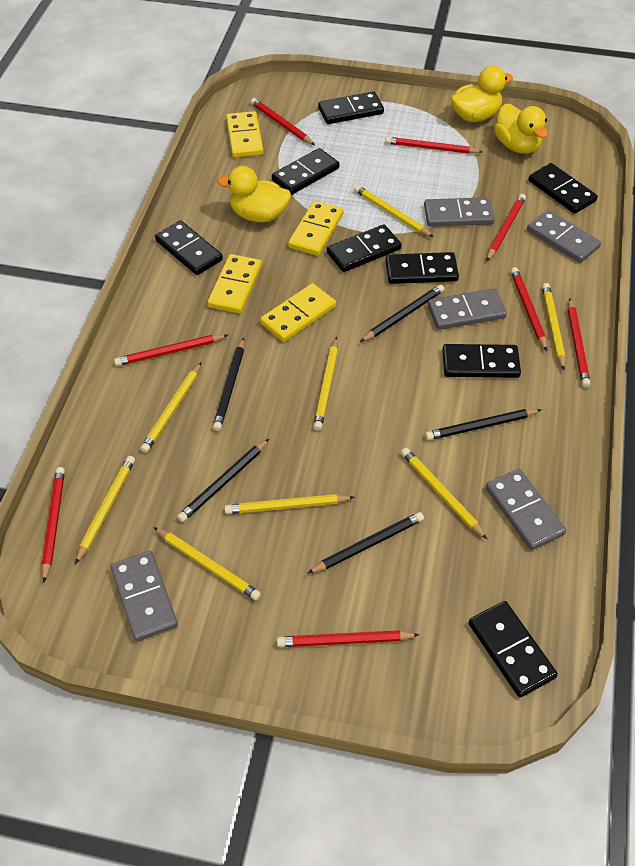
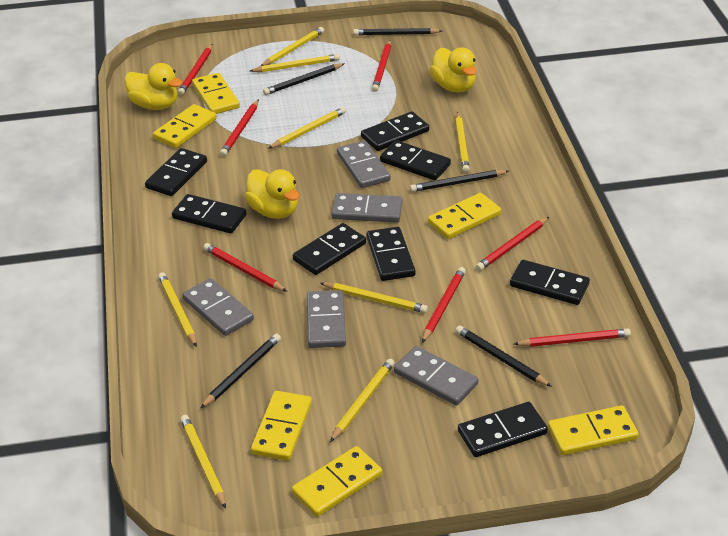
red pencil: [41,467,65,582] [114,334,228,366] [251,98,315,145] [277,630,420,647] [385,136,483,154] [487,194,526,261] [511,267,547,351] [568,298,590,387] = 8 -> [178,44,213,95] [203,243,287,292] [220,99,259,156] [372,40,391,92] [422,267,466,343] [476,217,549,271] [514,329,631,347] = 7
yellow domino: [207,254,262,313] [226,111,263,157] [260,283,336,342] [288,201,343,256] = 4 -> [153,104,217,148] [192,73,240,114] [251,391,312,461] [292,446,382,517] [428,193,501,239] [548,405,639,455] = 6

